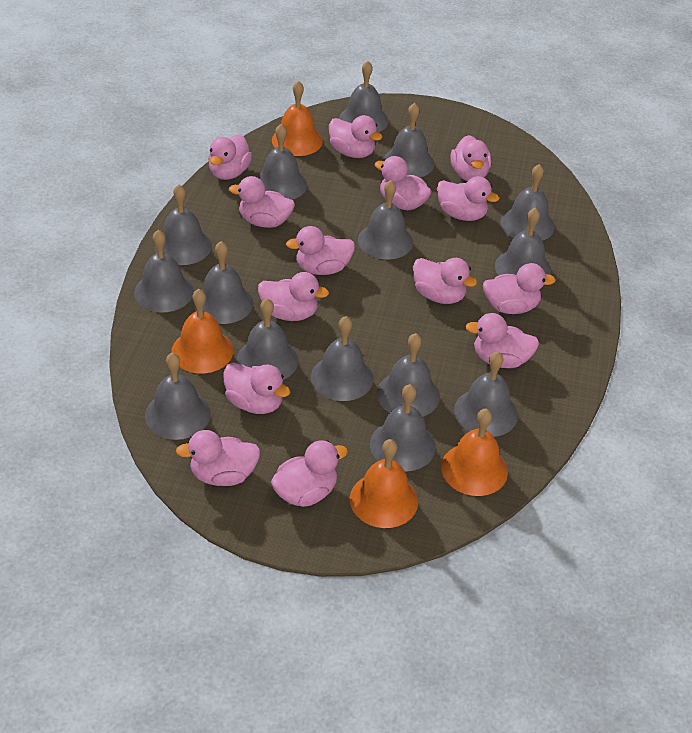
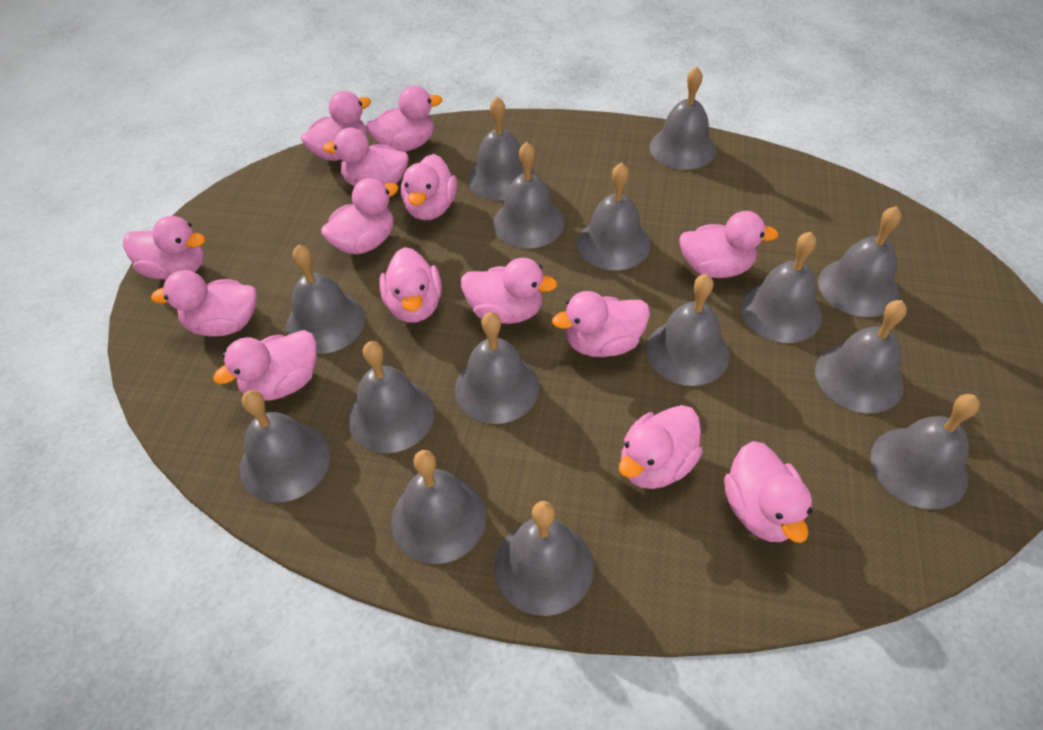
orange bell: [171,289,234,374] [272,81,323,156] [350,439,418,528] [441,408,508,496] = 4 -> none = 0

